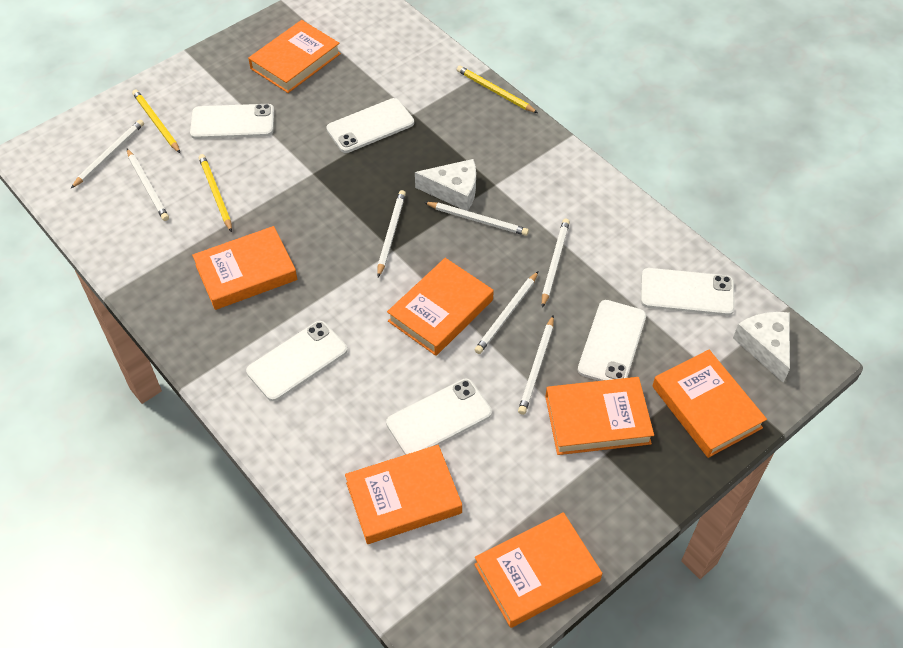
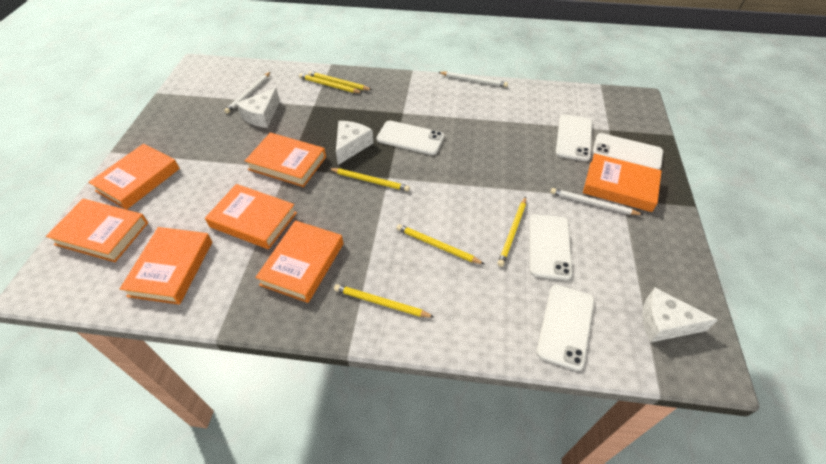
white cheese: [415,159,476,211] [733,312,790,383] = 2 -> [236,88,280,128] [336,121,373,165] [642,288,718,343] = 3
white pencil: [71,119,144,188] [127,149,169,221] [377,190,406,277] [424,202,529,236] [475,271,539,354] [518,315,554,415] [542,219,570,308] = 7 -> [224,72,271,114] [438,71,508,87] [550,188,643,215] = 3
white phone: [190,104,274,139] [246,321,347,401] [326,98,414,153] [386,379,492,455] [578,300,646,381] [641,268,735,316] = 6 -> [377,120,444,155] [529,214,573,280] [536,285,594,371] [556,115,592,161] [593,133,663,170] = 5
yellow pencil: [132,89,180,153] [199,154,232,232] [457,65,538,113] = 3 -> [299,73,362,93] [308,71,372,90] [328,168,410,191] [334,284,434,318] [396,224,484,264] [498,197,526,267] = 6

